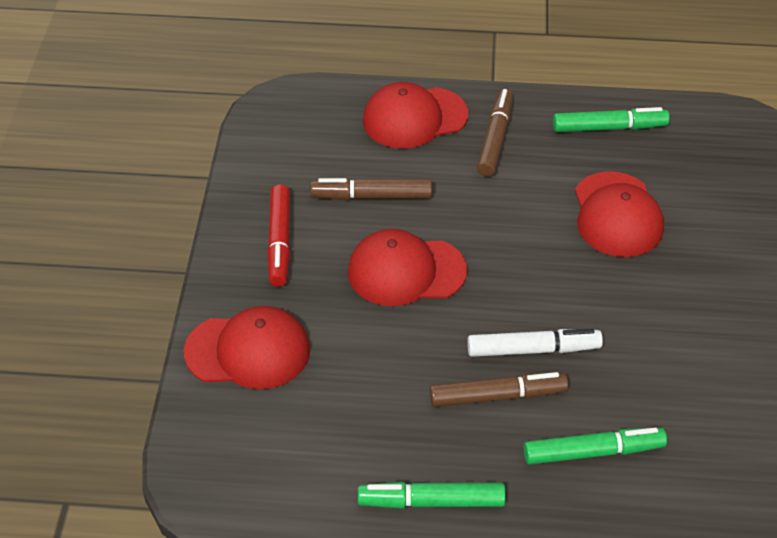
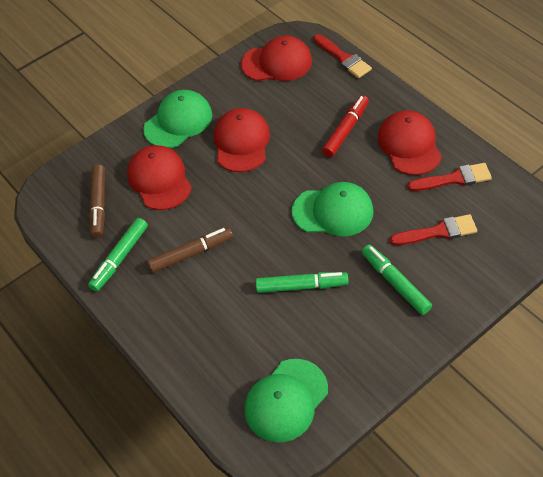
brown marker: [310,178,432,200] [429,372,568,407] [477,89,513,177] = 3 -> [89,165,105,238] [147,227,233,273] = 2
green cap: none = 0 -> [143,90,212,148] [245,359,328,442] [292,182,373,236] = 3
red brush: none = 0 -> [314,34,372,78] [390,214,477,245] [407,163,492,191] = 3
white marker: [467,329,603,357] = 1 -> none = 0

